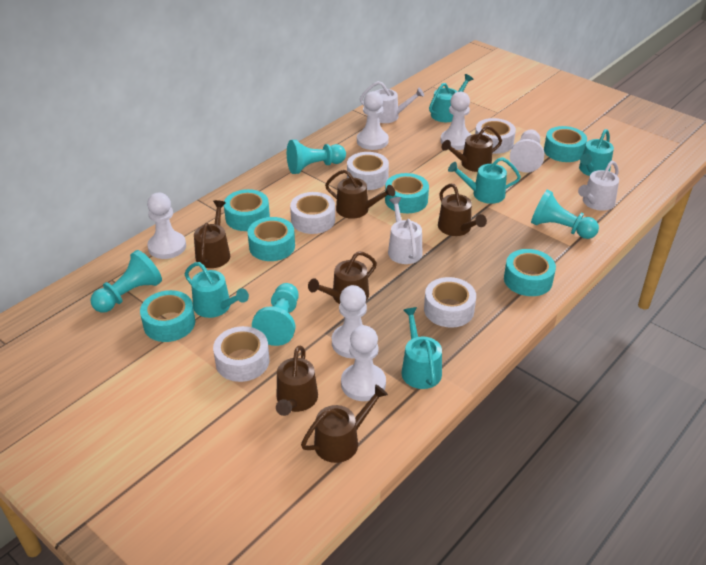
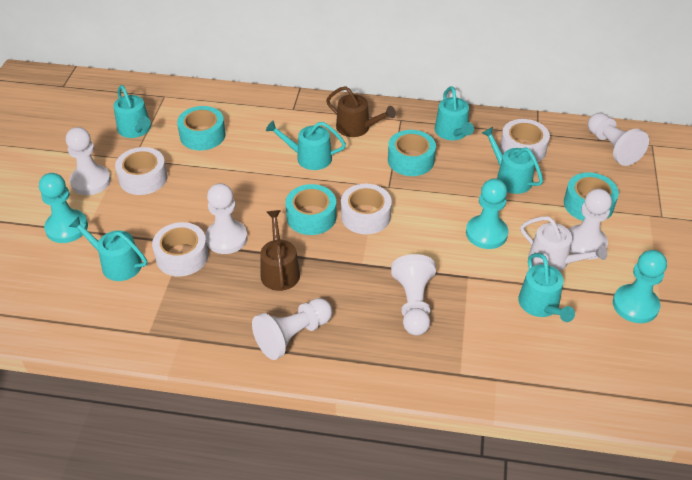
brown watering can: [194,200,230,268] [276,346,318,416] [301,384,388,463] [308,252,377,304] [325,170,395,219] [438,184,487,236] [442,126,502,172] = 7 -> [260,210,300,291] [326,86,396,137] = 2
turquoise pawn: [91,250,162,312] [252,283,299,346] [287,140,346,174] [531,190,599,239] = 4 -> [39,173,88,243] [466,179,508,249] [613,250,667,323] = 3
turquoise tape: [140,290,195,342] [224,189,270,231] [248,217,295,261] [385,173,429,213] [504,249,556,296] [544,126,587,162] = 6 -> [177,106,226,150] [285,184,336,235] [388,130,436,176] [564,172,619,221] = 4
turquoise watering can: [185,262,249,318] [401,307,442,389] [429,74,473,122] [448,157,521,204] [579,129,614,176] = 5 -> [68,216,147,281] [113,85,151,138] [266,121,346,170] [435,86,474,140] [482,127,543,194] [518,253,575,322] = 6
white tape: [213,326,269,382] [290,192,335,234] [347,152,389,190] [424,277,476,328] [475,118,516,154] = 5 -> [115,147,168,195] [152,222,208,276] [341,184,392,234] [500,119,550,162] = 4
white watering can: [360,81,424,123] [388,197,422,264] [578,161,619,211] = 3 -> [520,216,607,272] = 1

